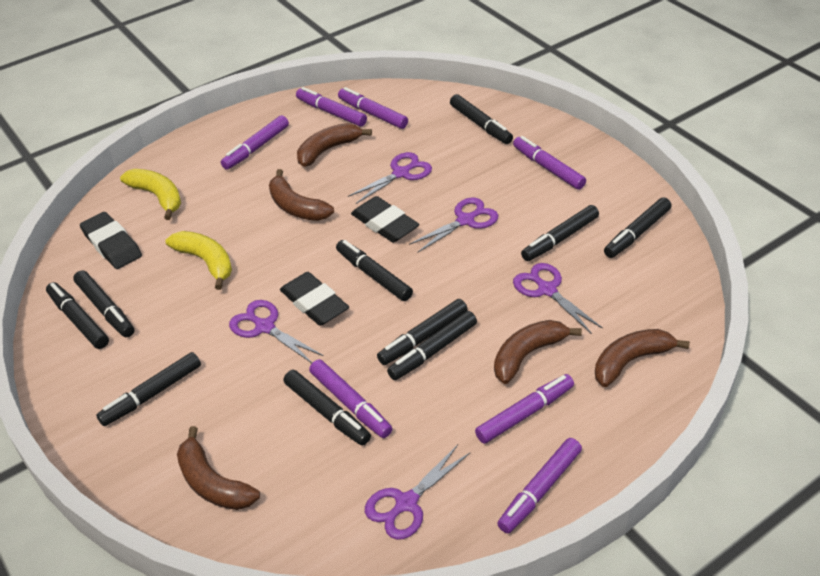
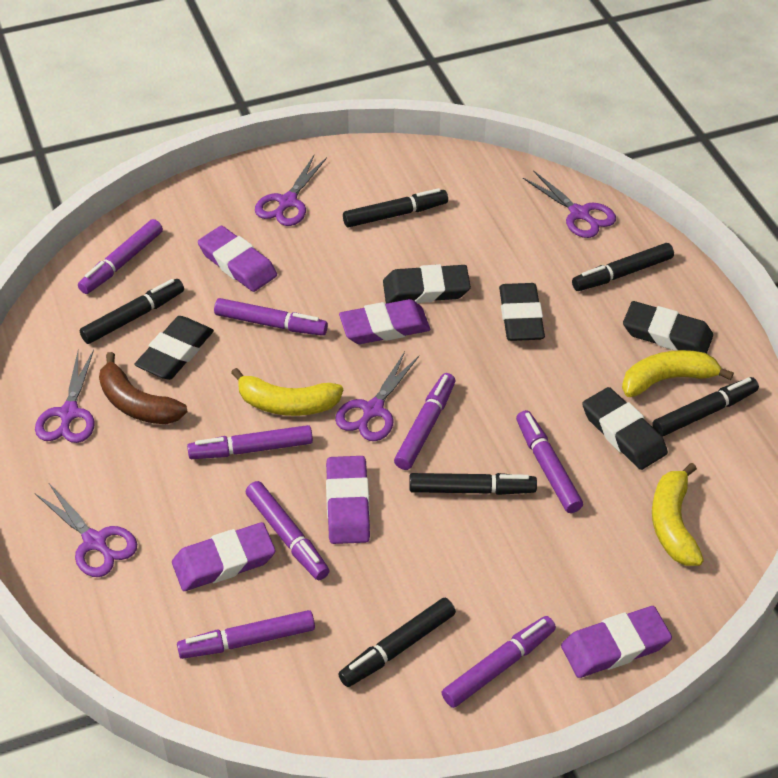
black eraser: [80,212,142,269] [280,272,349,326] [351,196,419,243] = 3 -> [134,316,214,380] [383,264,471,303] [499,283,545,341] [582,387,668,470] [623,301,713,354] = 5
black marker: [46,282,109,349] [73,270,134,337] [96,352,201,426] [283,370,371,446] [336,240,413,301] [377,299,468,365] [387,311,477,380] [450,94,513,144] [521,205,599,261] [604,197,671,258] = 10 -> [80,279,184,344] [338,598,456,687] [343,188,448,228] [409,473,537,495] [572,243,674,291] [652,377,759,437] = 6
brown banana: [177,426,260,510] [269,169,334,221] [297,123,372,167] [494,320,582,384] [595,329,690,387] = 5 -> [99,352,187,424] = 1
purple eraser: none = 0 -> [172,522,275,591] [198,226,277,292] [326,456,370,544] [339,299,430,344] [561,606,672,678] = 5
purple marker: [221,115,289,170] [296,87,367,127] [309,359,392,438] [338,87,408,129] [475,374,574,444] [497,438,582,534] [513,136,586,190] = 7 -> [78,219,163,294] [177,610,315,659] [187,425,313,459] [214,298,328,336] [246,481,329,580] [394,373,455,470] [441,616,556,708] [516,410,583,513] = 8
yellow banana: [120,169,181,220] [165,231,232,290] = 2 -> [231,368,343,416] [622,350,734,397] [652,463,704,566] = 3

